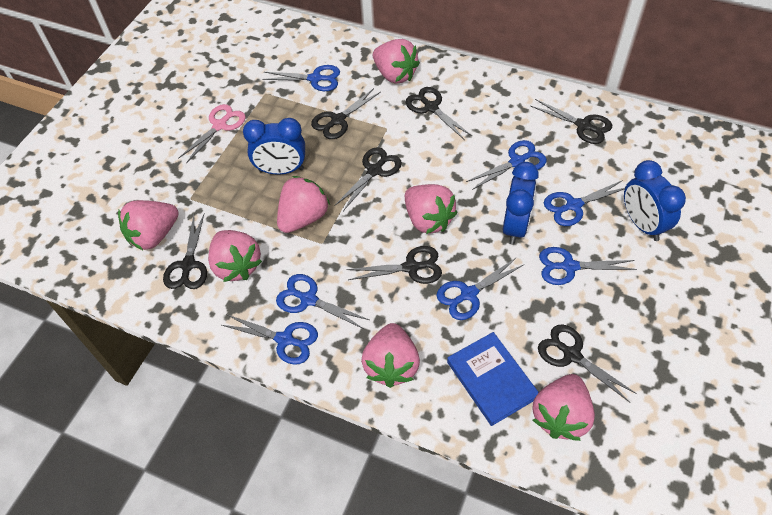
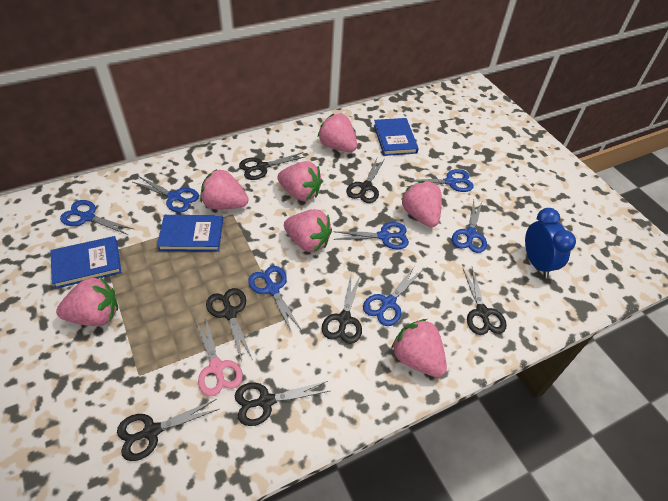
blue book: [447,332,539,426] = 1 -> [50,236,122,289] [157,215,223,252] [374,118,419,156] = 3
blue clock: [243,118,305,174] [503,162,539,245] [624,160,686,241] = 3 -> [525,208,576,278] = 1

